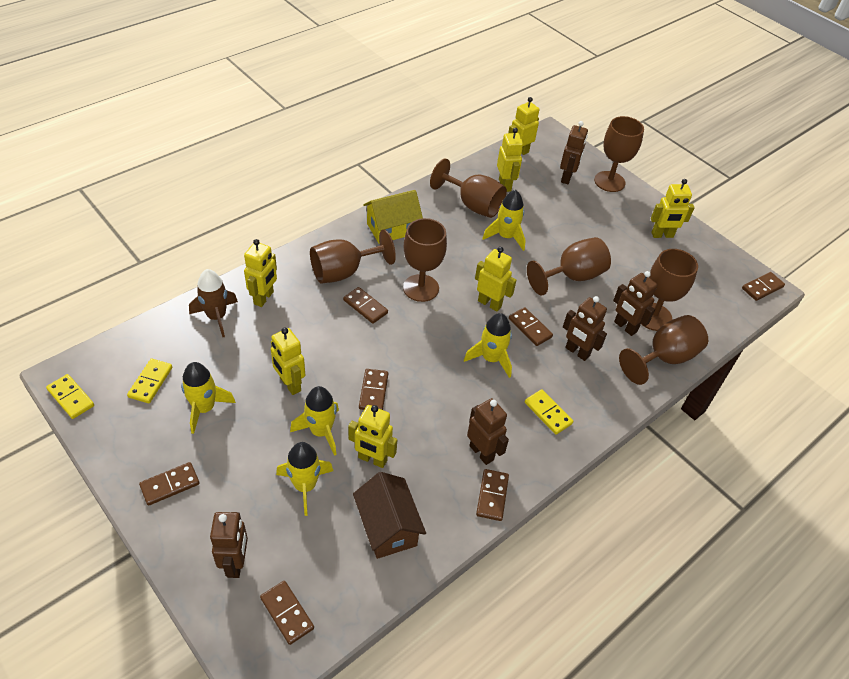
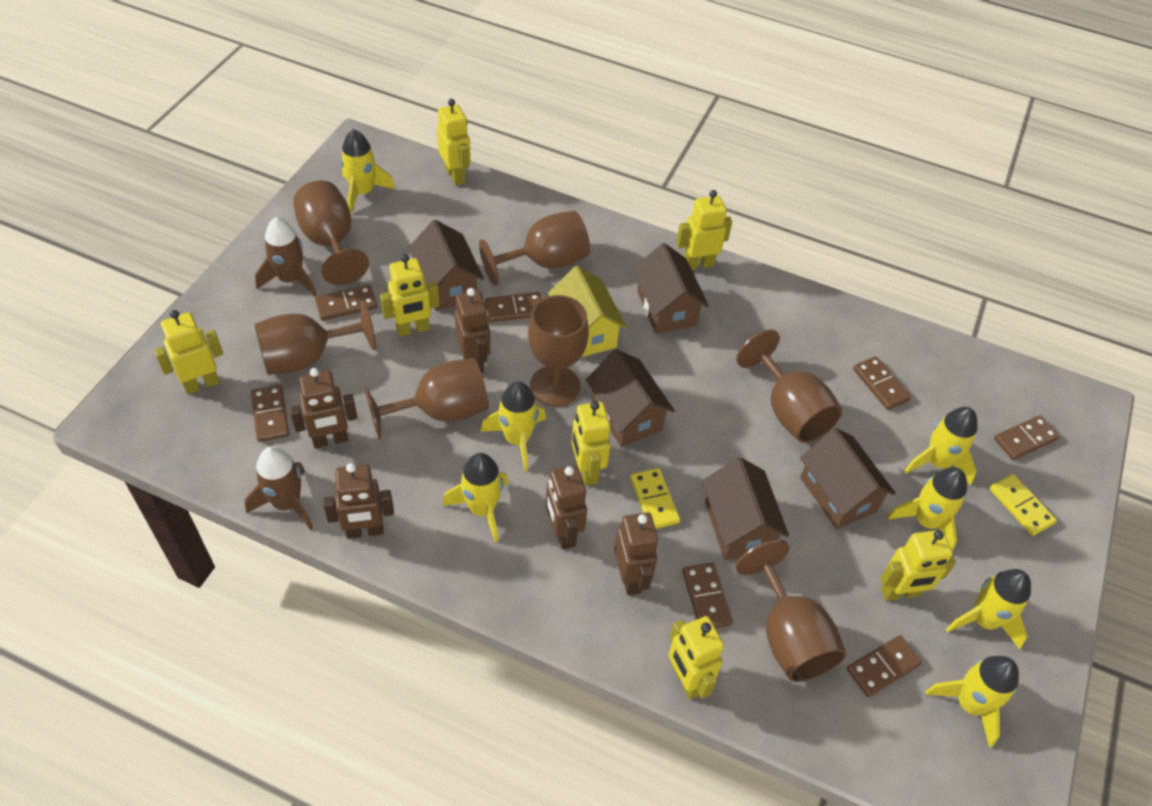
brown house: [353,472,426,559] = 1 -> [409,220,484,311] [586,349,675,447] [633,243,709,334] [702,457,789,560] [800,428,896,529] = 5
brown rocket: [189,269,238,337] = 1 -> [245,446,314,530] [255,217,317,297] = 2
yellow domino: [46,374,94,419] [127,359,172,403] [525,389,573,435] = 3 -> [630,468,680,529] [990,474,1057,536] = 2
yellow rocket: [181,362,236,434] [276,442,333,516] [290,386,339,456] [464,313,512,378] [482,190,526,251] = 5 -> [340,129,395,214] [442,453,509,543] [481,381,546,471] [887,467,967,552] [904,407,978,485] [925,656,1019,748] [946,569,1031,650] = 7

